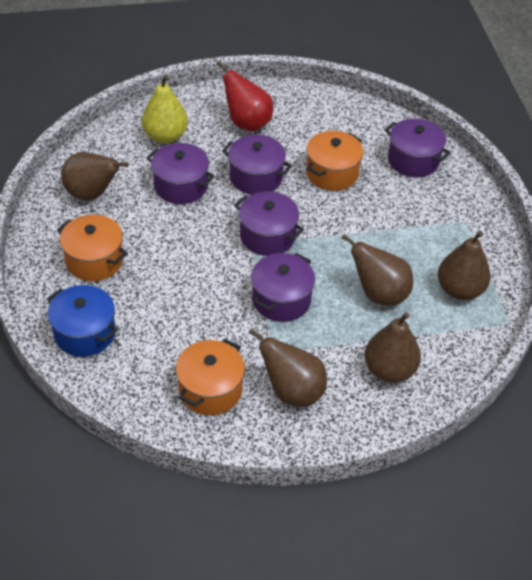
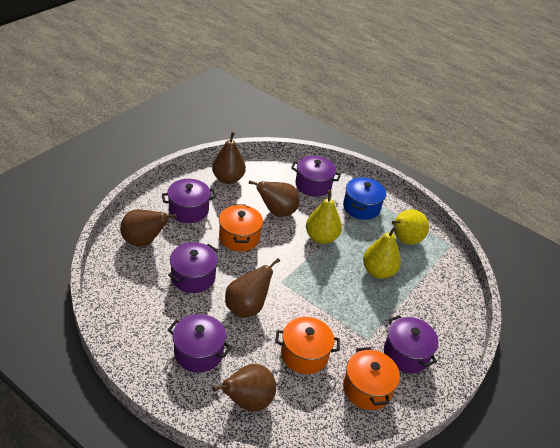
red pear: [217,61,273,132] = 1 -> none = 0
yellow pear: [142,74,188,143] = 1 -> [306,190,342,244] [363,226,401,279] [392,209,429,245] = 3

